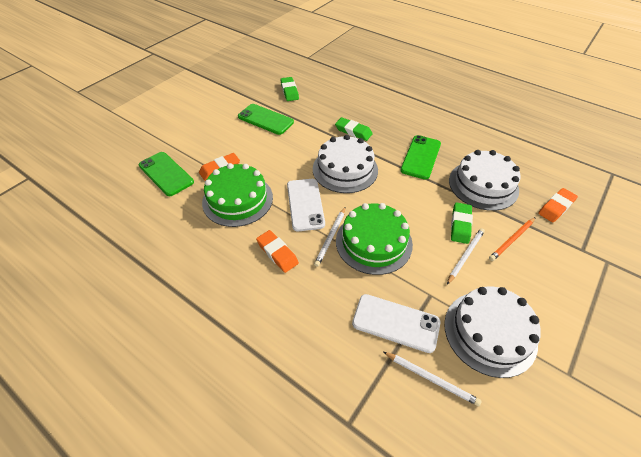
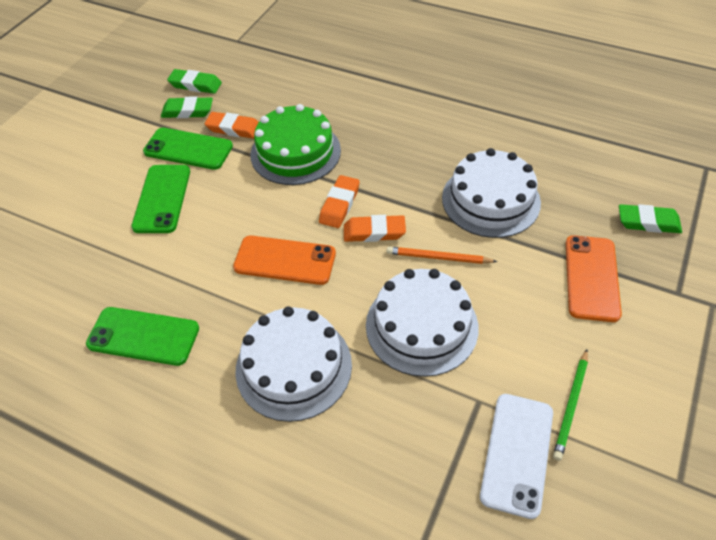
green cake: [202,163,273,227] [336,203,413,275] = 2 -> [250,104,341,185] = 1
green pencil: none = 0 -> [553,349,588,461] = 1
orange phone: none = 0 -> [233,235,336,285] [566,235,622,322] = 2
white pencil: [314,207,345,267] [383,352,481,406] [447,228,485,284] = 3 -> none = 0
white phone: [287,179,325,231] [352,294,441,353] = 2 -> [480,394,553,519] = 1

